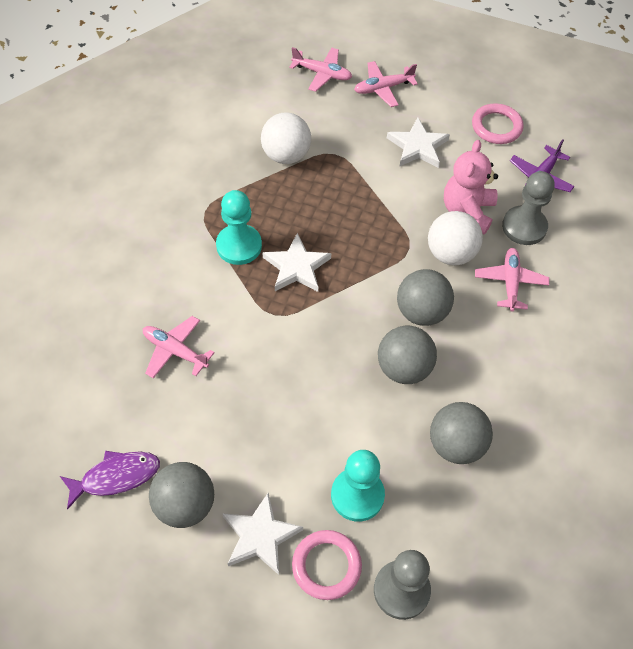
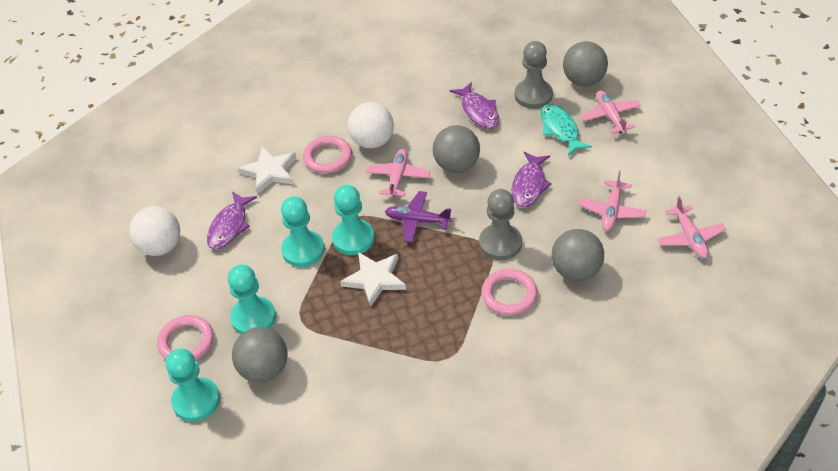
pink ring: [292,530,362,600] [472,103,524,144] = 2 -> [157,315,214,360] [303,136,352,173] [481,269,537,316] = 3
pink teddy bear: [444,140,498,234] = 1 -> none = 0
purple fish: [60,451,160,509] = 1 -> [207,192,257,249] [450,82,499,129] [512,152,552,207] = 3
turquoise fish: none = 0 -> [540,104,592,156] = 1
turquoise pawn: [216,190,262,265] [331,450,385,522] = 2 -> [166,348,220,422] [228,265,276,334] [281,196,324,267] [332,185,375,255] = 4
white star: [222,493,303,575] [263,233,331,292] [387,117,450,168] = 3 -> [238,147,296,194] [340,252,406,307] = 2

